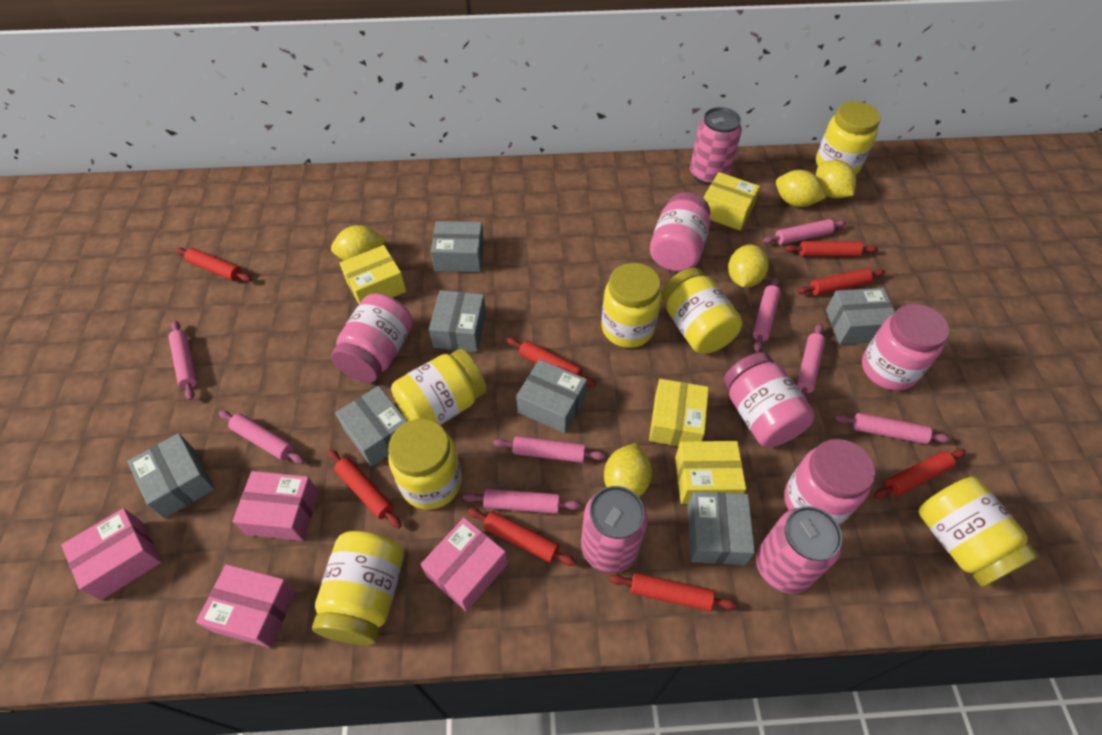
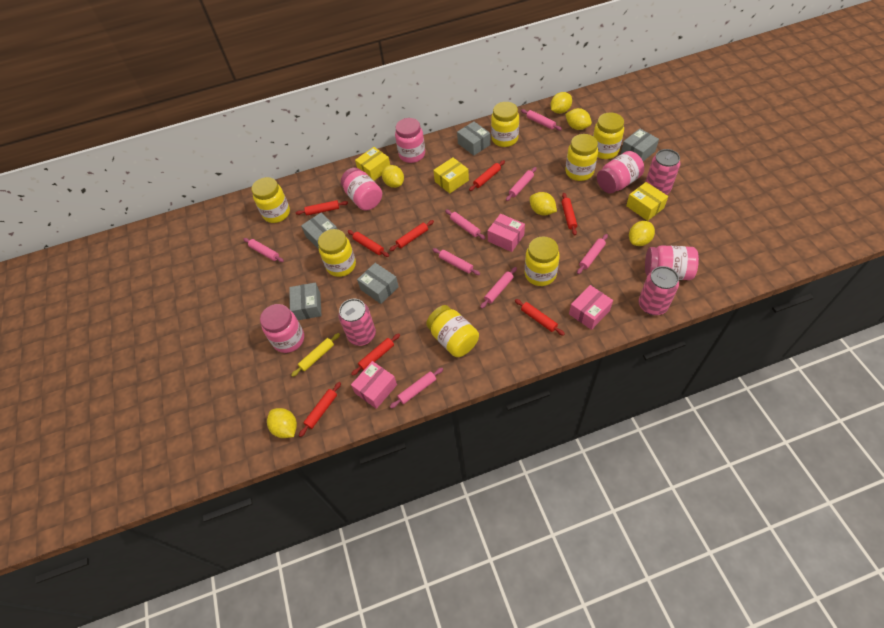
grey box: [127,433,215,518] [335,386,408,466] [429,290,486,352] [431,221,484,272] [517,359,587,433] [687,491,755,565] [826,288,895,345] = 7 -> [289,283,322,320] [301,213,337,249] [357,263,399,304] [457,121,490,156] [621,129,659,161] = 5
pink box: [61,508,161,600] [196,564,296,648] [232,471,319,541] [421,517,508,611] = 4 -> [351,361,397,409] [488,214,525,252] [569,285,613,330] = 3
yellow box: [340,245,406,304] [649,379,709,446] [675,441,746,504] [704,172,760,230] = 4 -> [355,147,390,181] [433,157,469,193] [626,182,668,221] = 3
yellow lemon: [331,225,386,260] [604,443,652,497] [728,245,769,288] [776,170,826,207] [816,160,856,198] = 5 -> [267,408,297,438] [382,165,404,188] [530,192,557,215] [551,92,572,114] [565,108,592,130] [629,221,655,246] = 6
yellow rolling pin: none = 0 -> [291,333,340,377] = 1

